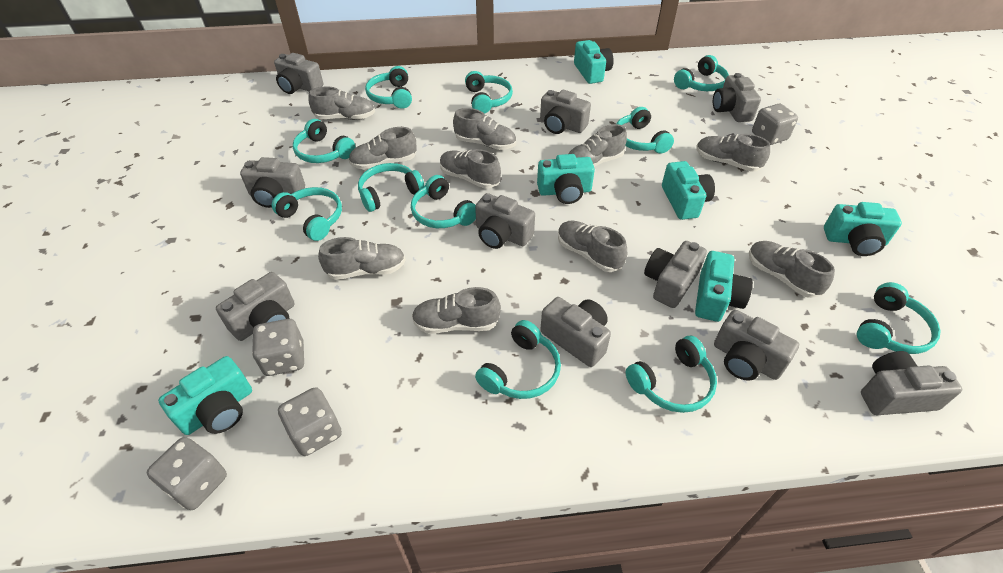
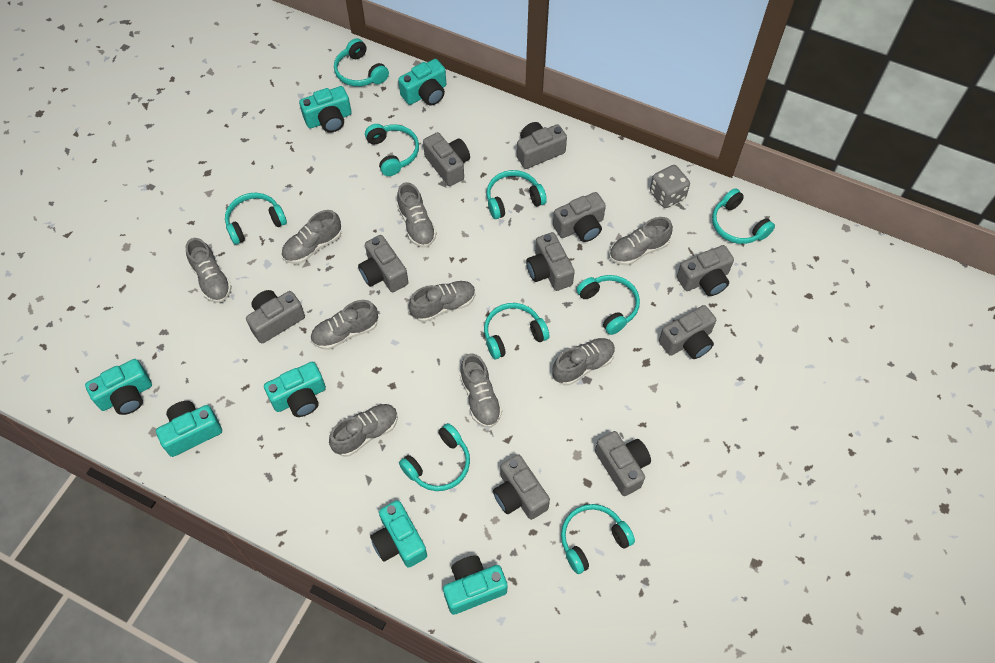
grey dice: [147,437,227,510] [252,319,304,376] [278,387,342,456] [752,104,798,145] = 4 -> [650,165,690,208] = 1
grey shoe: [308,86,375,120] [318,237,406,280] [349,127,417,170] [412,287,501,334] [440,149,501,189] [453,108,516,150] [558,220,627,272] [568,124,627,167] [696,134,770,172] [749,241,835,298] = 10 -> [186,238,232,303] [281,210,341,264] [310,300,378,350] [329,404,398,457] [397,182,437,248] [409,281,475,322] [460,353,502,428] [552,338,615,386] [609,217,673,266] = 9
turquoise camera: [158,356,252,435] [537,154,595,204] [574,40,614,84] [662,161,715,220] [695,251,753,322] [824,202,902,256] = 6 -> [85,359,152,415] [156,401,222,457] [264,362,326,417] [299,86,352,132] [370,500,427,568] [398,59,446,106] [443,555,507,615] = 7
turquoise headphones: [272,187,342,241] [293,119,356,163] [358,163,425,212] [365,66,412,109] [411,175,476,228] [465,71,513,114] [475,320,561,399] [616,107,674,154] [626,336,717,413] [674,55,729,91] [857,282,941,354] = 11 -> [225,193,287,245] [334,38,389,86] [365,124,419,176] [399,423,470,491] [484,303,549,359] [486,170,547,219] [561,504,635,574] [576,275,640,335] [712,188,775,244] = 9

